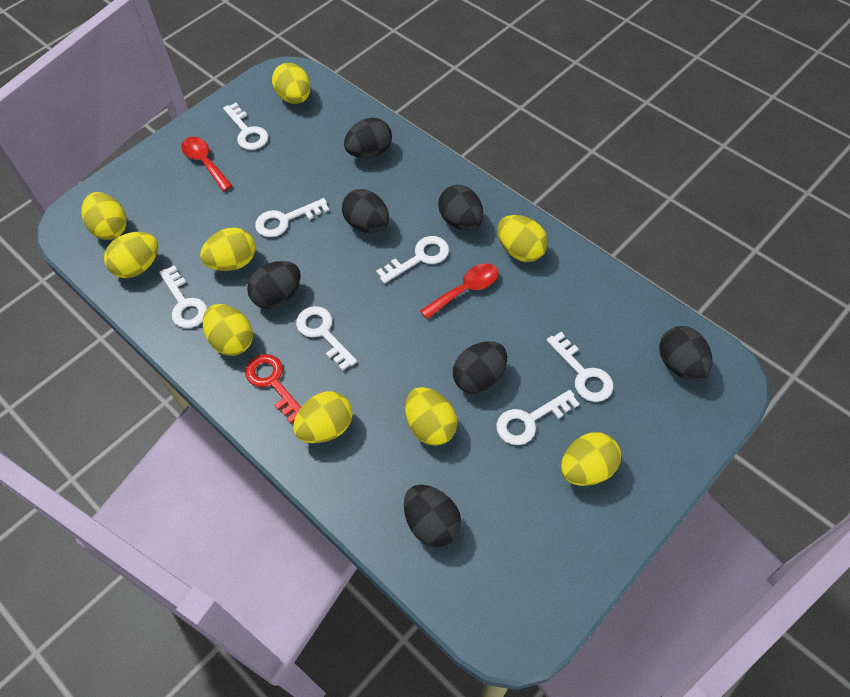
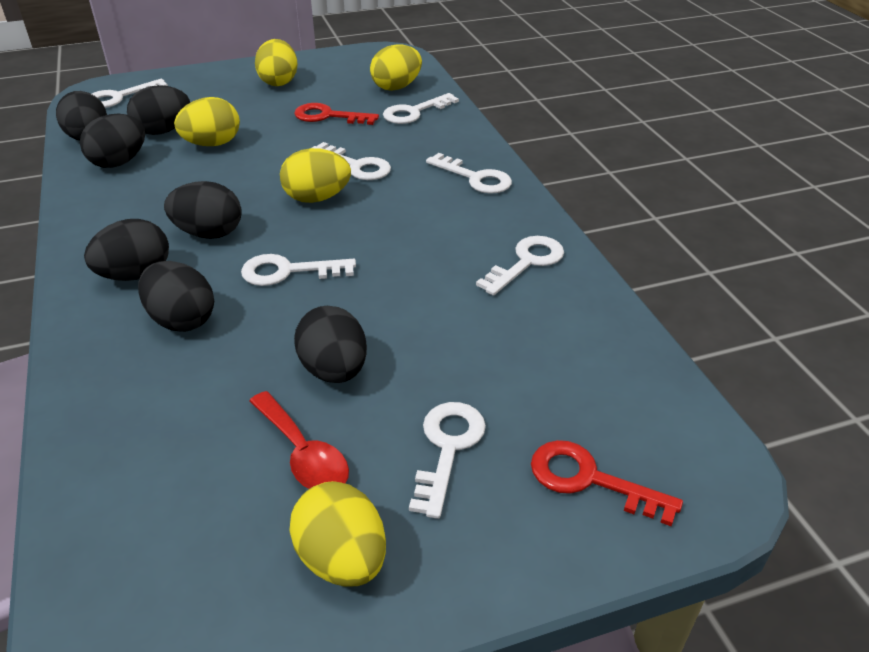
red key: [245,354,301,424] = 1 -> [294,103,379,125] [531,440,683,526] = 2
red spoon: [181,137,233,191] [420,264,498,319] = 2 -> [249,391,349,489] = 1
yellow egg: [81,192,127,240] [104,232,158,278] [200,228,256,271] [203,304,253,356] [272,63,310,104] [293,391,353,443] [405,387,457,446] [497,215,548,262] [561,432,621,486] = 9 -> [174,97,240,146] [255,39,298,86] [280,148,351,203] [289,481,386,587] [370,44,422,91] = 5

